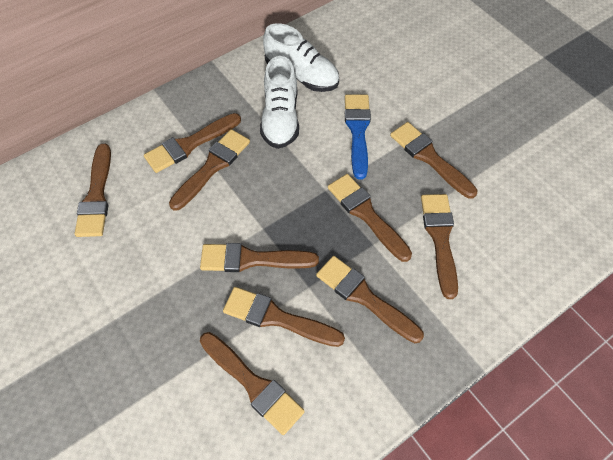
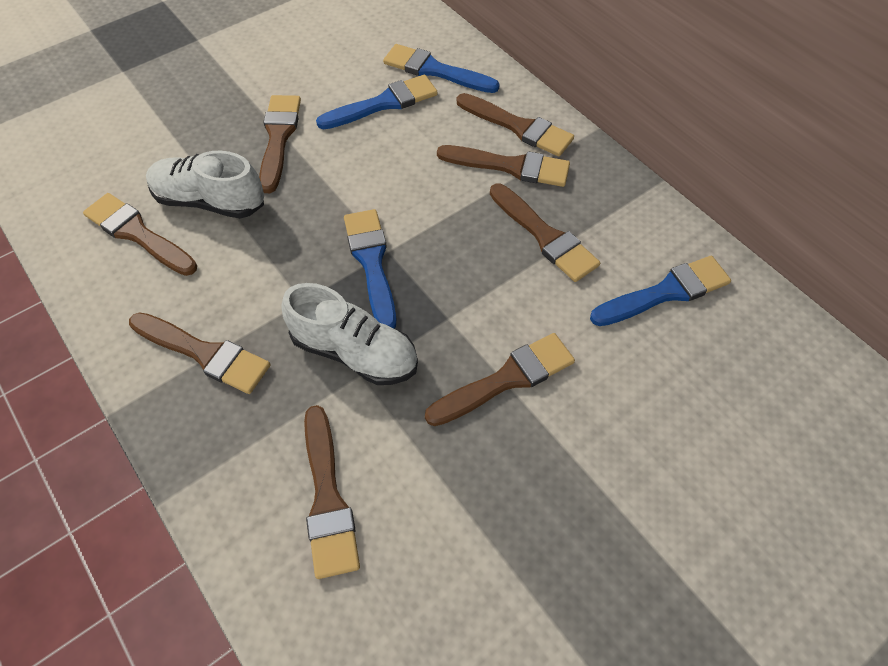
blue brush: [345,94,371,179] = 1 -> [316,75,438,130] [344,209,396,329] [383,44,500,93] [590,256,731,326] = 4
brown brush: [75,144,111,237] [144,113,241,173] [169,129,250,211] [200,243,319,272] [200,332,305,435] [223,287,345,347] [316,256,424,343] [328,174,412,262] [390,122,477,198] [421,194,458,299] = 10 -> [83,193,197,276] [129,312,270,394] [259,95,301,193] [304,405,360,579] [425,333,575,426] [437,145,570,187] [457,93,574,156] [490,184,600,282] = 8

